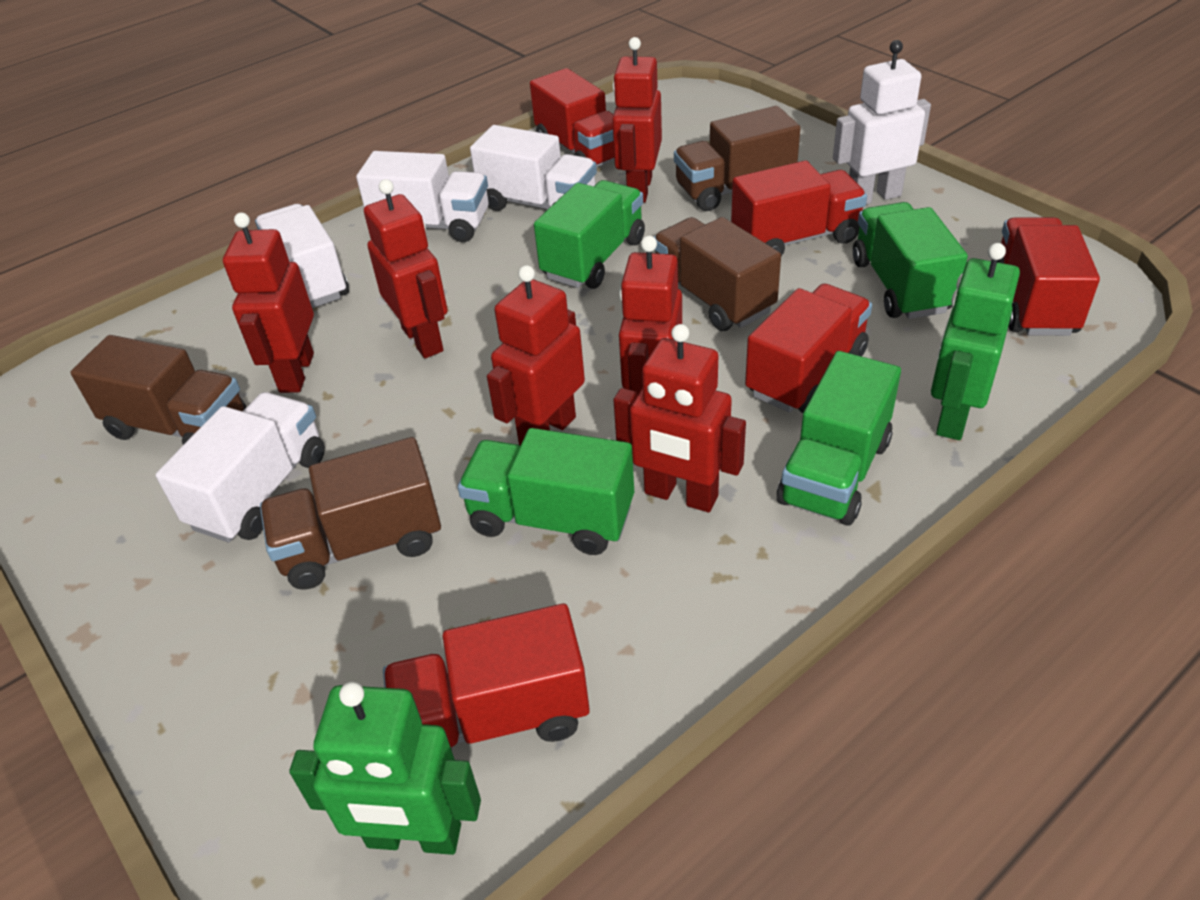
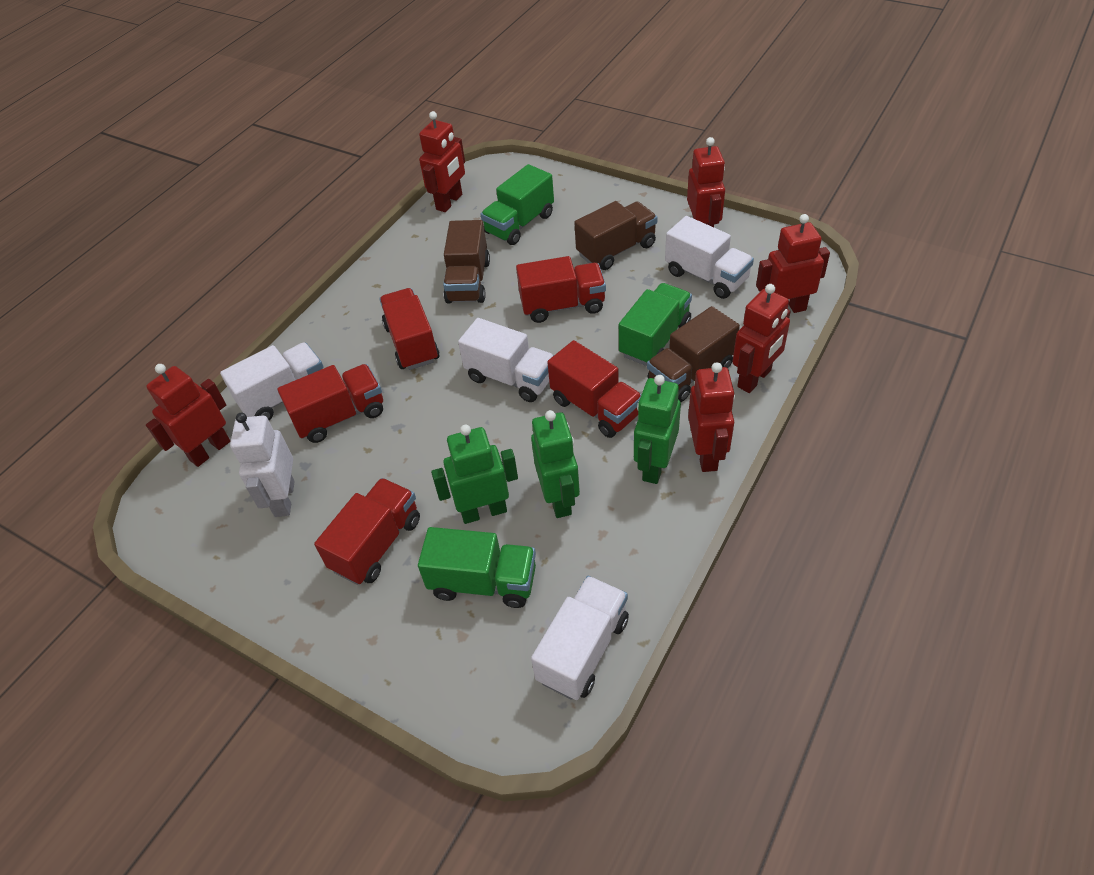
brown truck: [70,335,246,445] [260,437,441,590] [654,217,781,331] [674,106,800,211] = 4 -> [443,220,490,304] [574,201,658,270] [647,306,740,402] = 3
green robot: [289,682,481,855] [931,243,1020,440] = 2 -> [431,425,518,524] [531,410,580,518] [634,375,681,484] = 3
green truck: [458,428,634,555] [534,180,645,289] [777,351,901,526] [853,202,968,319] = 4 -> [418,527,536,608] [481,164,554,245] [619,283,692,366] = 3

